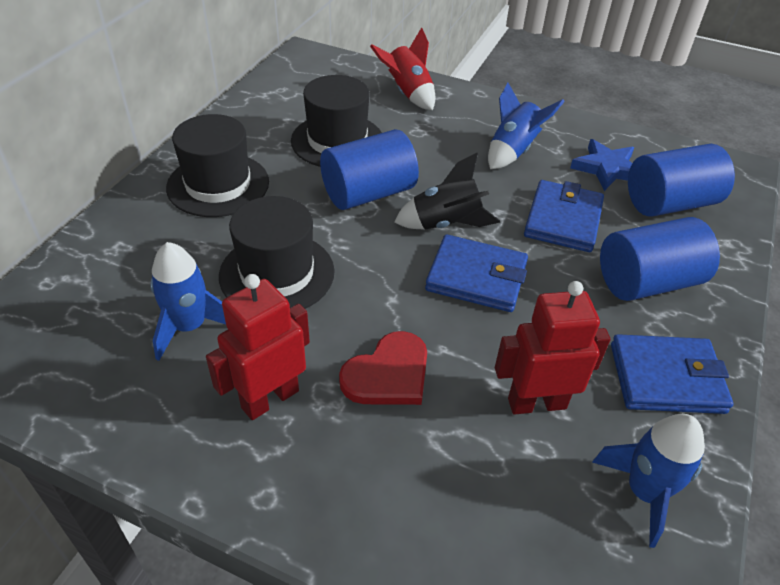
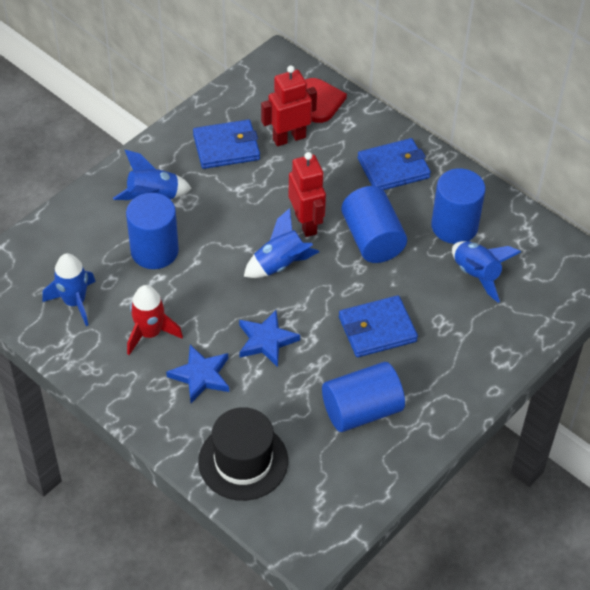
black hat: [166,114,269,217] [219,196,335,309] [291,75,382,167] = 3 -> [198,407,288,501] = 1
black rocket: [394,153,500,230] = 1 -> none = 0
blue cylinder: [320,129,419,210] [600,217,720,301] [628,144,735,217] = 3 -> [126,193,179,269] [322,362,405,432] [341,186,407,263] [431,168,486,244] = 4
blue rocket: [150,242,226,361] [488,83,565,169] [592,414,705,548] = 3 -> [42,253,96,326] [113,150,192,200] [244,208,319,278] [452,241,521,303] = 4
blue star: [570,139,634,191] = 1 -> [166,345,229,403] [239,310,300,367] = 2

